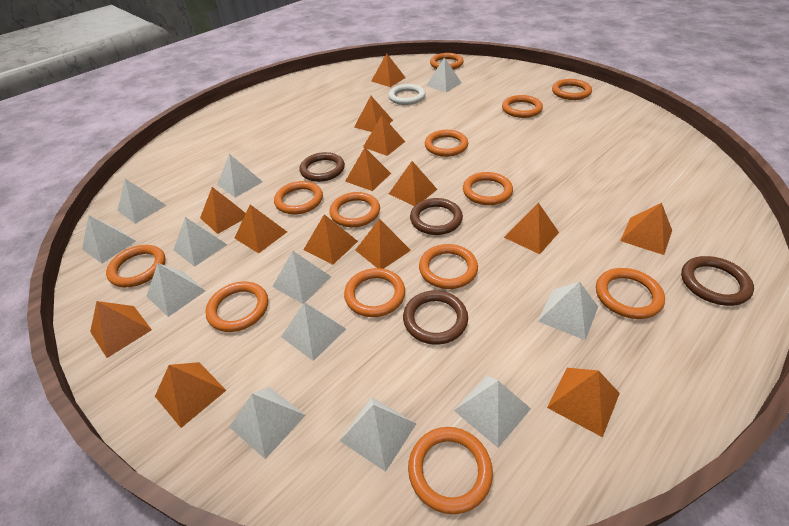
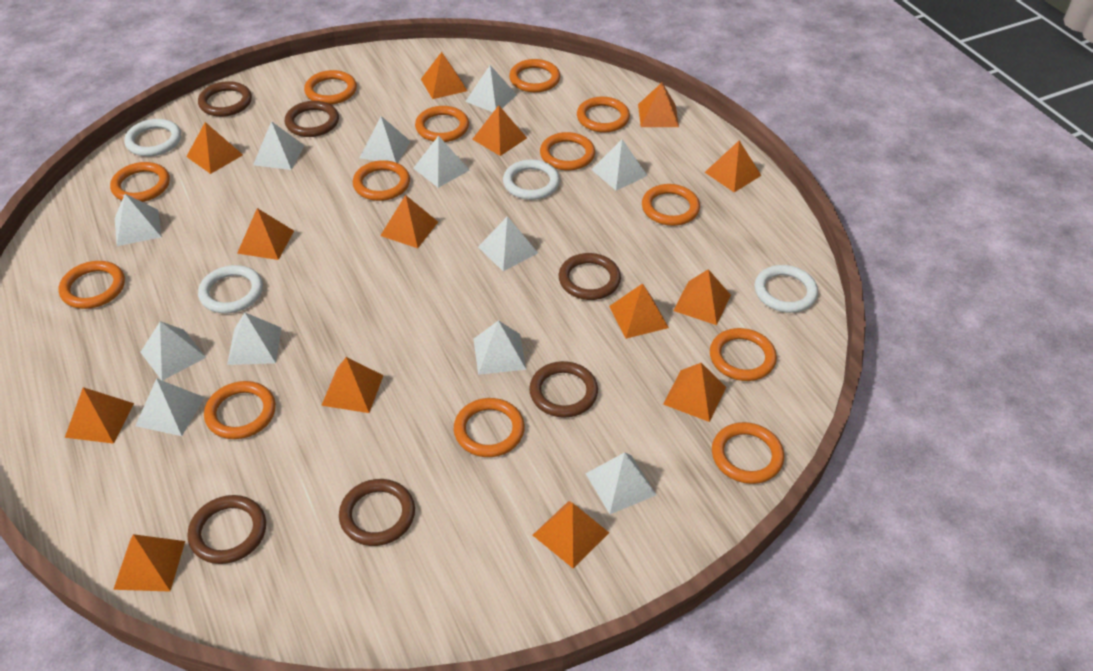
brown ring: [300,152,345,182] [403,290,468,345] [410,198,463,235] [681,256,754,306] = 4 -> [187,495,266,564] [198,81,252,117] [285,101,339,137] [339,479,415,546] [529,361,598,418] [559,253,621,300] = 6
white ring: [388,84,426,105] = 1 -> [124,119,181,156] [198,265,263,313] [503,160,560,200] [755,265,818,313] = 4

